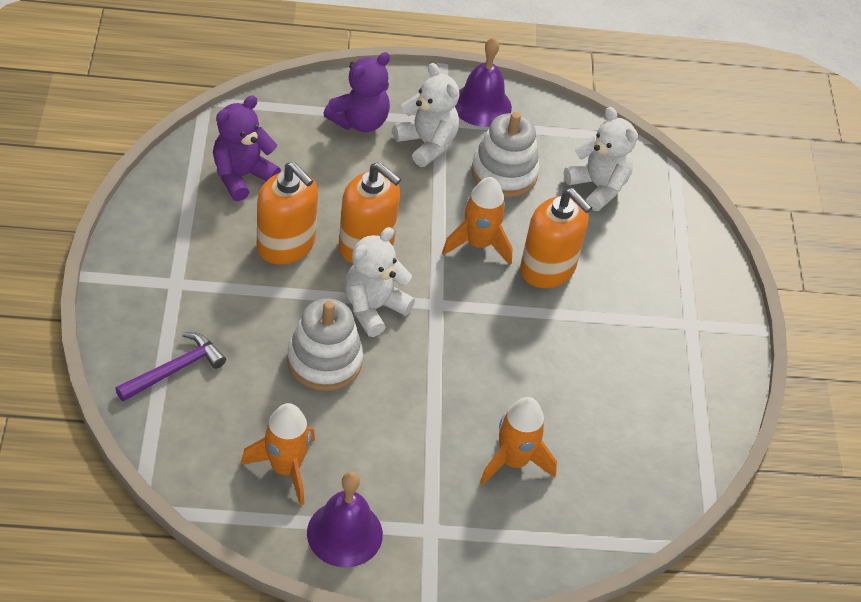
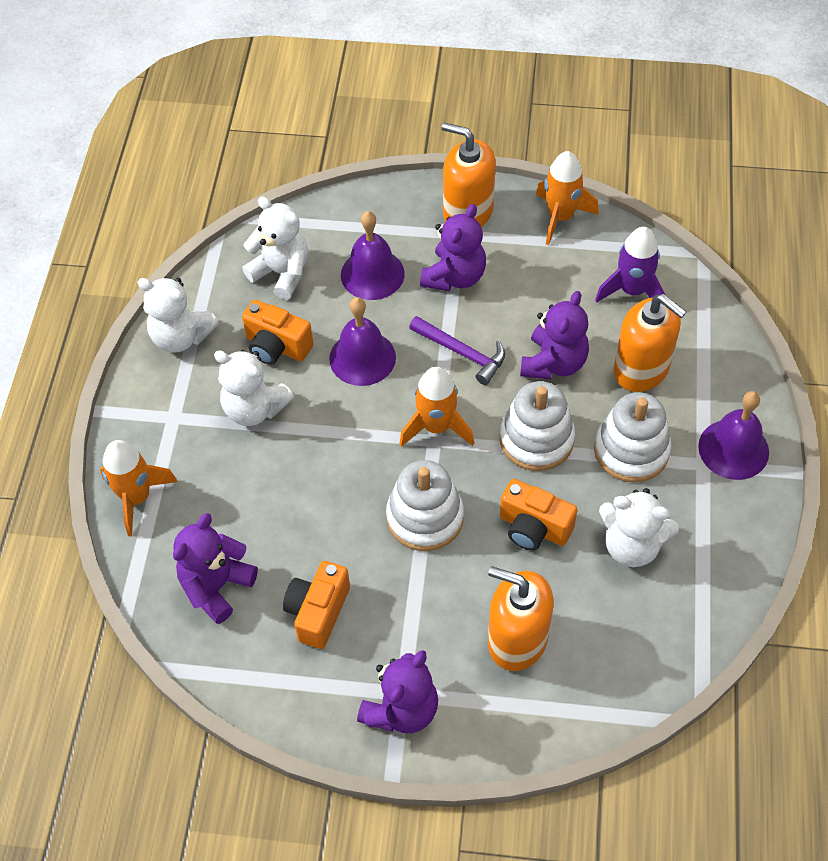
orange camera: none = 0 -> [242,300,313,365] [283,561,350,649] [500,479,578,550] = 3
purple bell: [307,472,383,567] [455,38,512,127] = 2 -> [329,297,396,386] [341,211,405,300] [698,391,769,480] = 3
purple rocket: none = 0 -> [595,227,665,303] = 1
purple teddy bear: [213,95,281,201] [323,52,390,132] = 2 -> [173,513,258,624] [357,650,438,733] [420,204,486,291] [520,291,589,380] = 4
white stacking toy: [287,299,363,391] [471,112,540,197] = 2 -> [386,460,464,551] [500,381,575,471] [594,392,671,483] = 3
white teddy bear: [344,227,415,337] [393,63,459,167] [564,107,638,211] = 3 -> [137,277,219,353] [214,350,294,426] [242,196,308,300] [599,488,679,567] = 4

